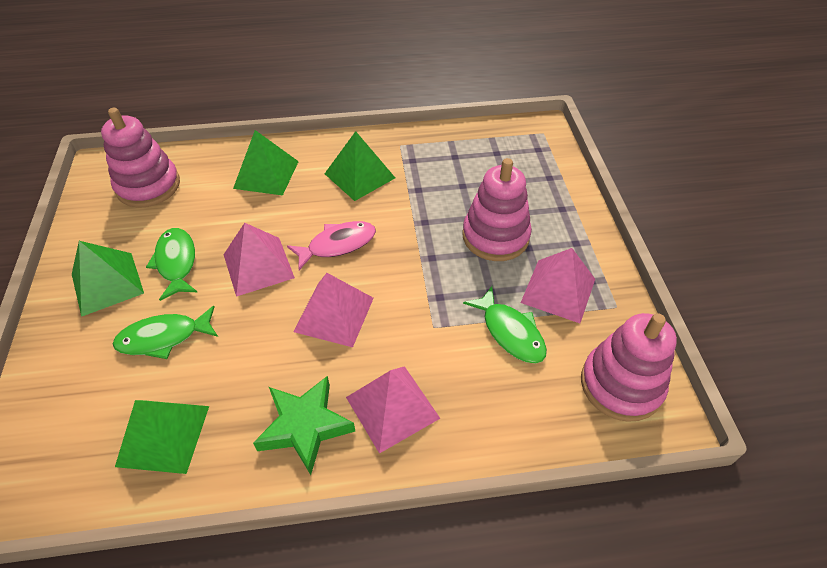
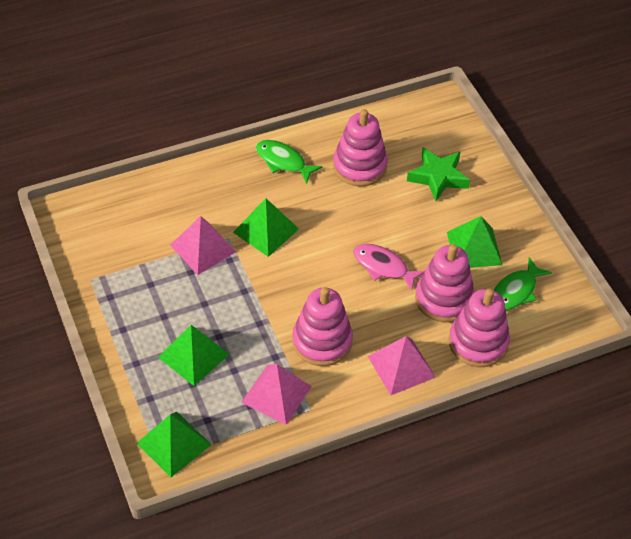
green fish: [113,306,218,359] [146,228,197,301] [463,286,547,364] = 3 -> [256,140,322,184] [494,257,552,310] = 2
pink pyramid: [224,223,295,297] [294,273,374,347] [346,366,440,454] [521,248,595,323] = 4 -> [170,216,236,275] [241,364,312,425] [368,336,436,395] = 3
pink stacking toy: [101,108,180,208] [462,158,532,261] [581,313,677,422] = 3 -> [292,287,353,366] [333,109,388,187] [415,244,475,322] [449,289,510,367] = 4

